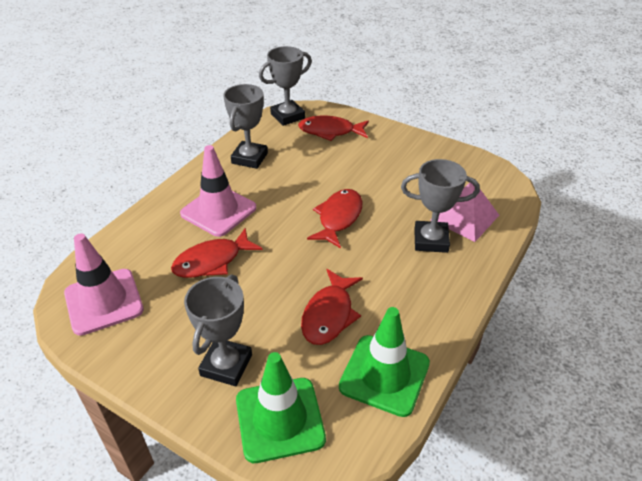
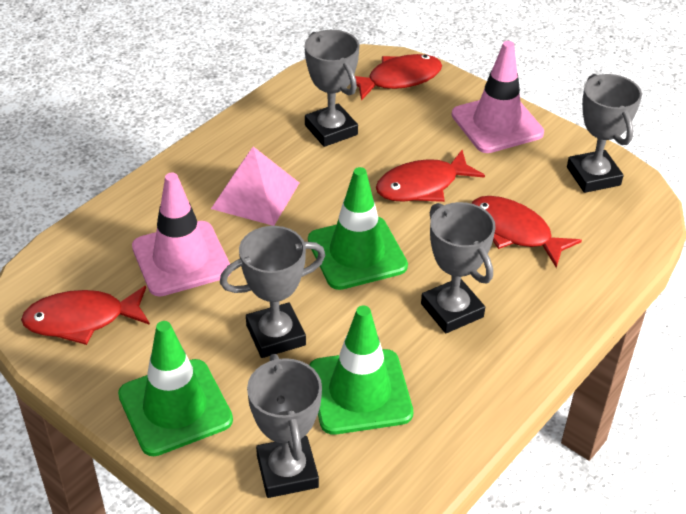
green traffic cone: [236,352,326,463] [339,307,430,417] = 2 -> [118,321,233,456] [308,167,408,290] [309,306,413,435] = 3
grey trophy: [184,274,252,386] [223,84,268,169] [259,46,312,126] [401,159,480,253] = 4 -> [220,226,325,358] [247,354,322,498] [305,30,359,147] [421,202,496,333] [567,74,642,193] = 5

